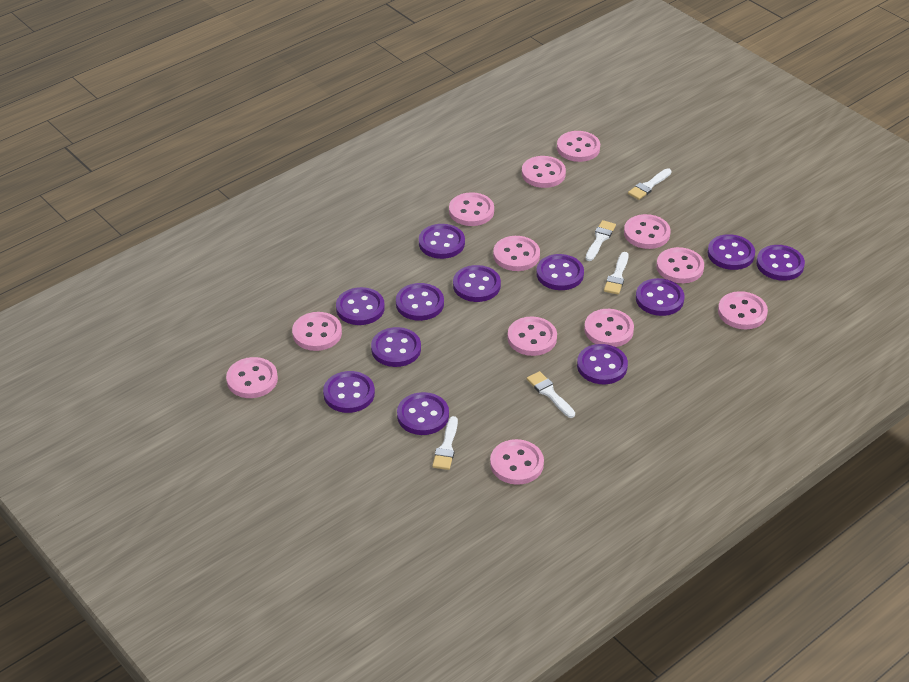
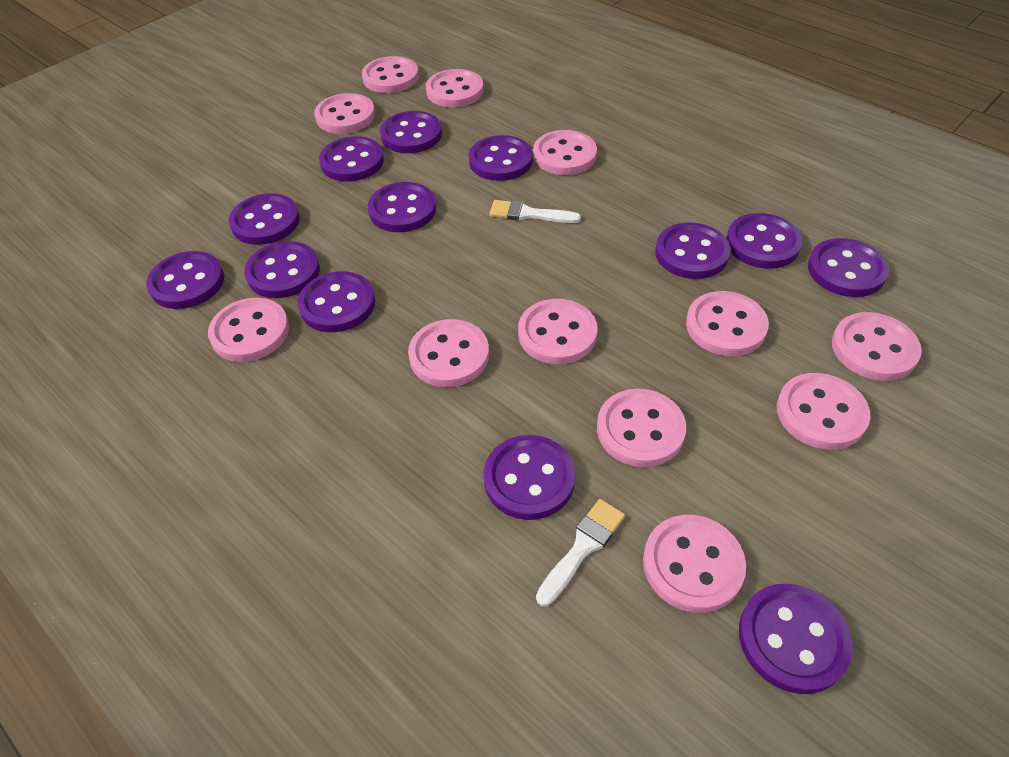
purple button: [323,371,375,413] [336,287,385,325] [371,327,421,367] [396,283,444,321] [397,392,449,435] [419,224,465,259] [453,265,501,302] [536,254,584,290] [577,344,628,384] [636,278,684,316] [707,234,755,270] [756,245,805,281] = 12 -> [146,251,224,309] [229,193,300,245] [244,241,320,298] [298,271,375,332] [319,136,384,182] [368,182,436,232] [380,111,442,153] [469,135,533,181] [484,435,576,520] [655,222,730,279] [726,213,802,269] [739,584,853,694] [808,238,889,297] = 13
white brush: [432,416,458,470] [527,371,575,418] [585,220,616,261] [604,252,628,294] [628,168,672,200] = 5 -> [489,200,581,223] [536,499,625,606] = 2

